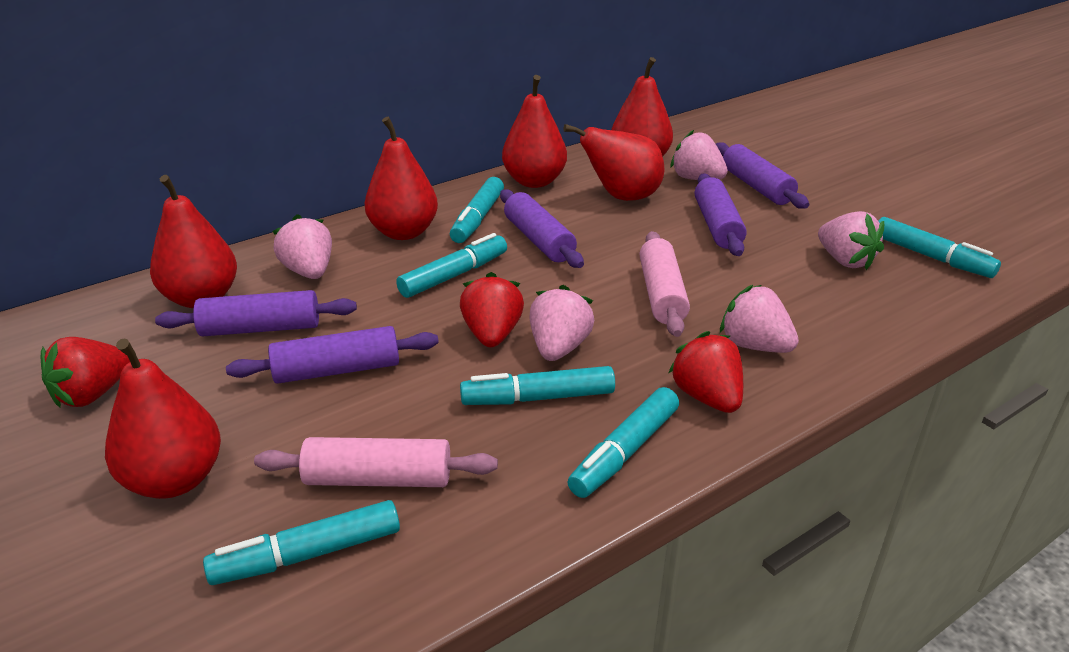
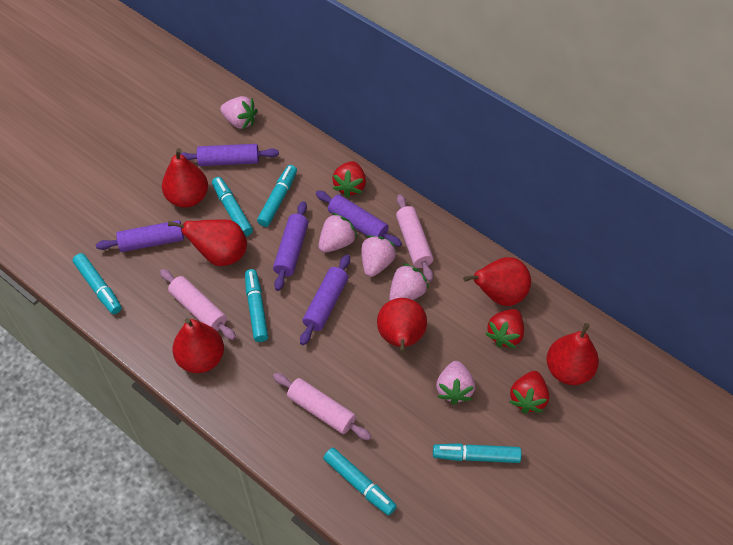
pink rolling pin: [254,437,498,487] [639,231,690,337] = 2 -> [160,269,236,340] [273,373,371,440] [396,194,434,282] = 3

